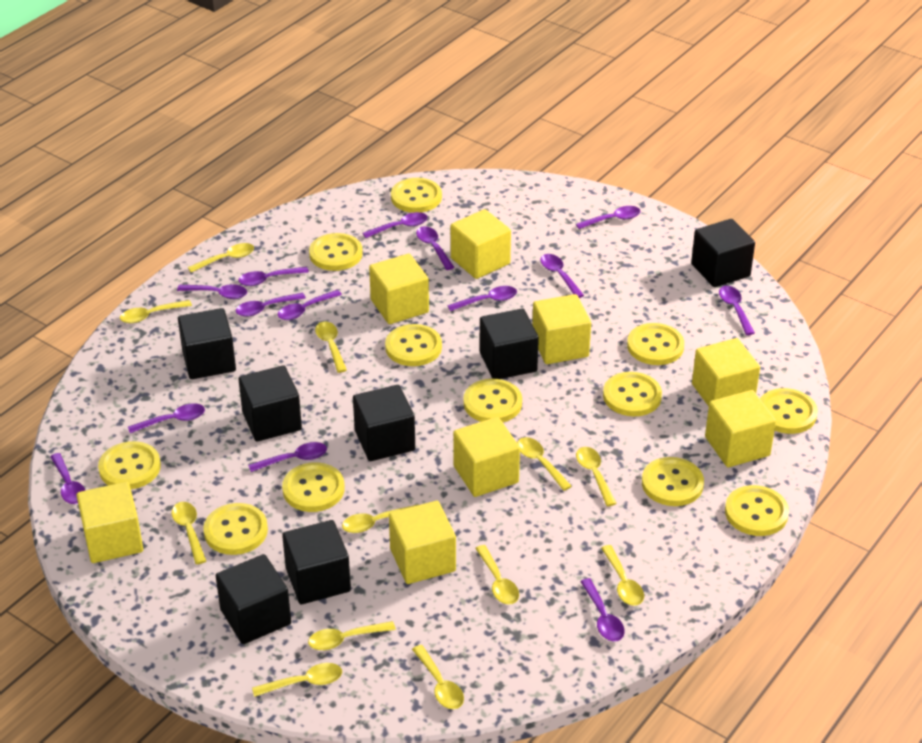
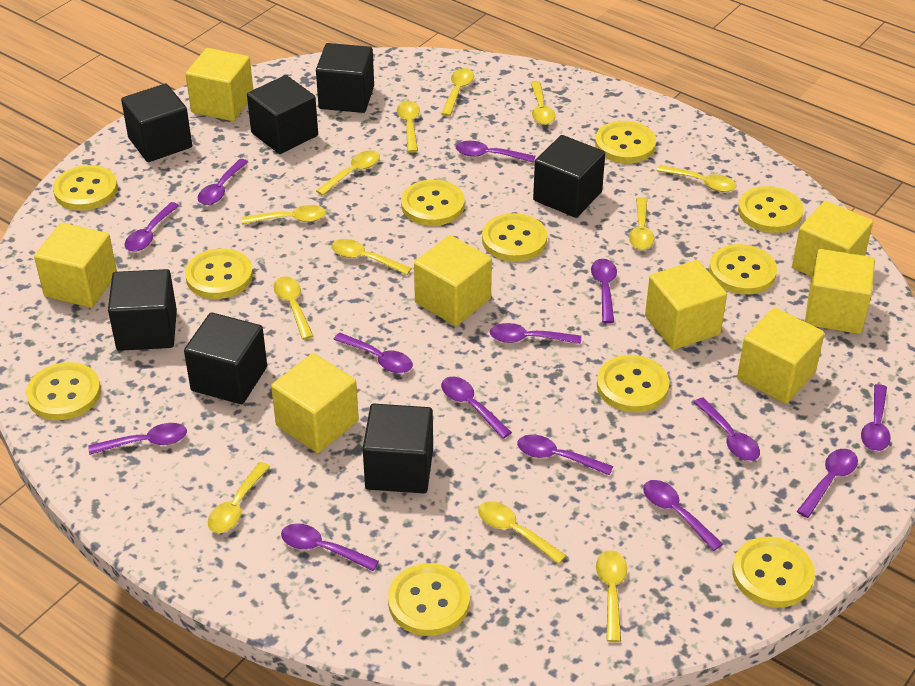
yellow button: [98,441,161,489] [203,503,268,555] [282,462,345,512] [309,233,363,271] [385,324,442,366] [391,178,442,213] [463,379,522,422] [603,372,662,416] [627,323,684,365] [642,457,704,506] [725,485,789,536] [760,388,818,434] = 12 -> [26,362,101,420] [53,165,118,210] [185,249,253,299] [388,563,470,636] [401,180,464,226] [482,213,547,262] [595,121,656,163] [597,355,669,412] [709,244,777,294] [732,537,815,607] [738,186,804,233] = 11

